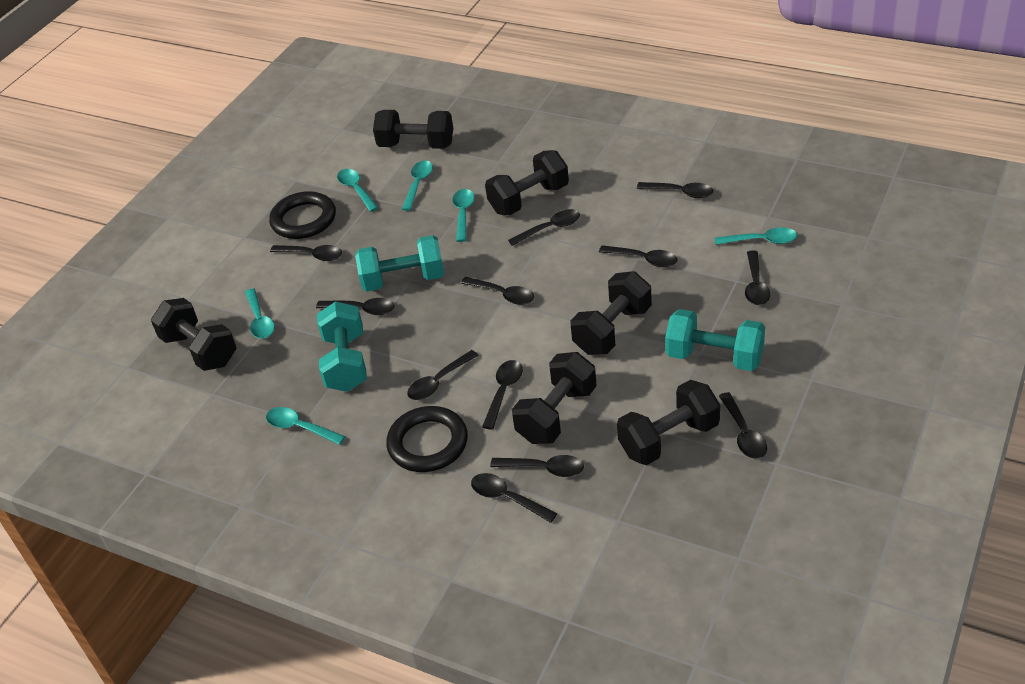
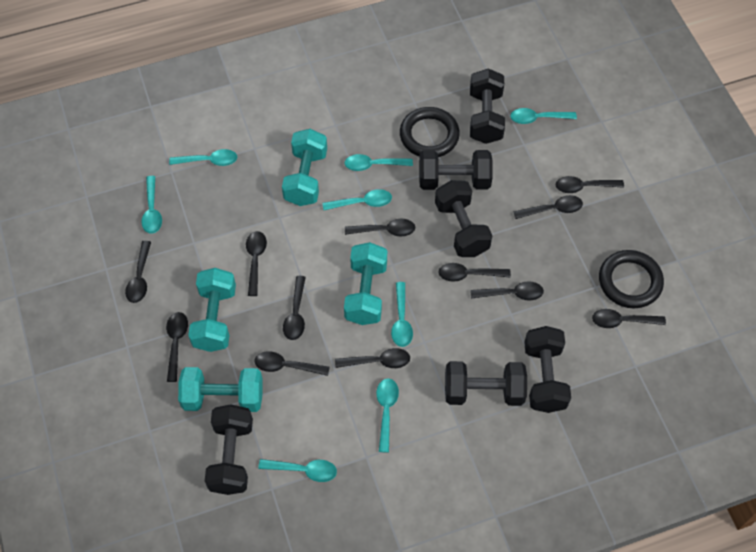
turquoise dumbbell: [317,302,367,392] [355,235,444,292] [665,309,765,371] = 3 -> [178,367,263,412] [188,268,236,352] [282,129,327,206] [344,242,387,325] = 4
turquoise spoon: [245,288,275,339] [266,407,346,445] [337,169,378,212] [402,160,433,211] [452,189,475,242] [715,227,798,245] = 6 -> [141,176,162,234] [169,149,237,166] [258,459,337,482] [323,189,392,210] [345,154,413,171] [376,378,399,453] [391,282,413,347] [510,108,577,124] = 8

